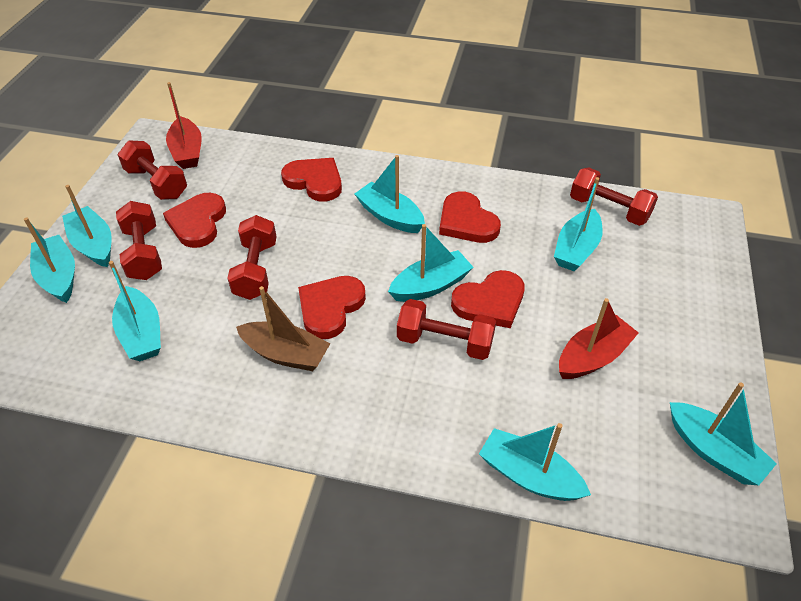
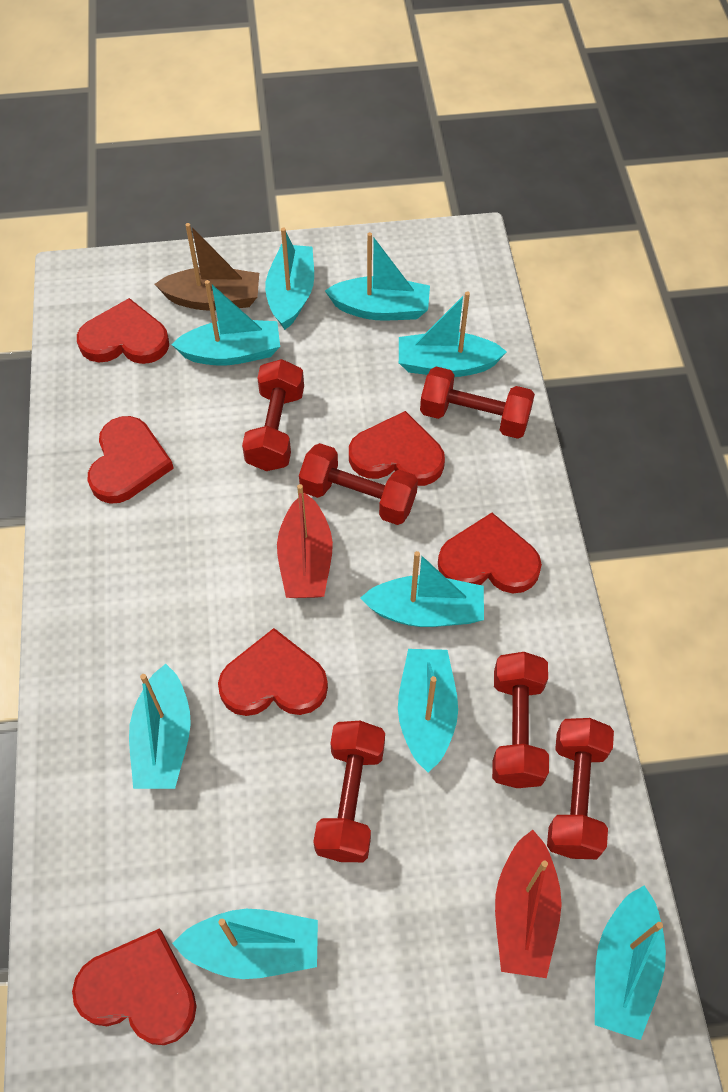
red dumbbell: [116,201,162,280] [117,140,187,200] [227,215,276,300] [397,299,496,360] [570,167,658,226] = 5 -> [242,359,304,471] [299,443,418,525] [313,721,385,862] [420,366,535,439] [492,652,549,788] [547,718,614,859] = 6
red heart: [163,193,226,248] [281,158,342,202] [298,276,366,339] [439,191,501,243] [451,270,525,328] = 5 -> [72,928,196,1045] [77,298,169,364] [88,416,174,504] [218,628,328,716] [349,411,445,486] [438,513,542,593] = 6
turquoise boat: [24,217,75,303] [62,185,112,267] [109,261,161,361] [355,155,425,233] [388,224,473,302] [479,423,591,501] [554,177,603,271] [670,382,777,486] = 8 -> [129,664,191,789] [171,280,280,366] [172,909,318,979] [265,227,314,330] [325,232,430,321] [360,551,484,627] [398,649,458,772] [399,291,507,377] [595,885,666,1040] = 9

